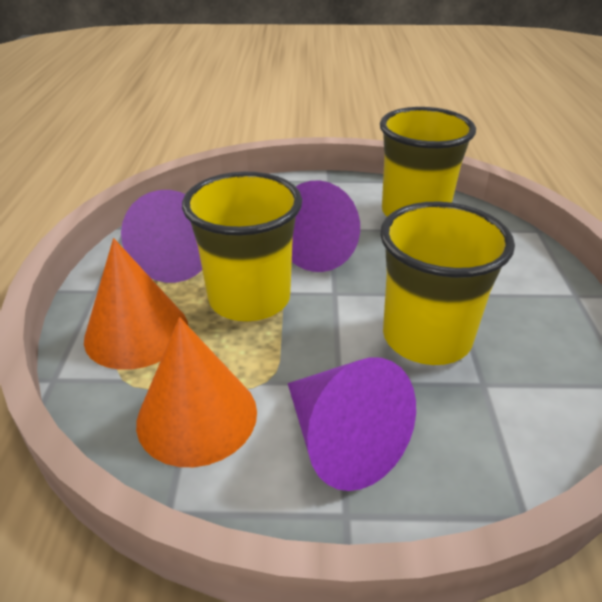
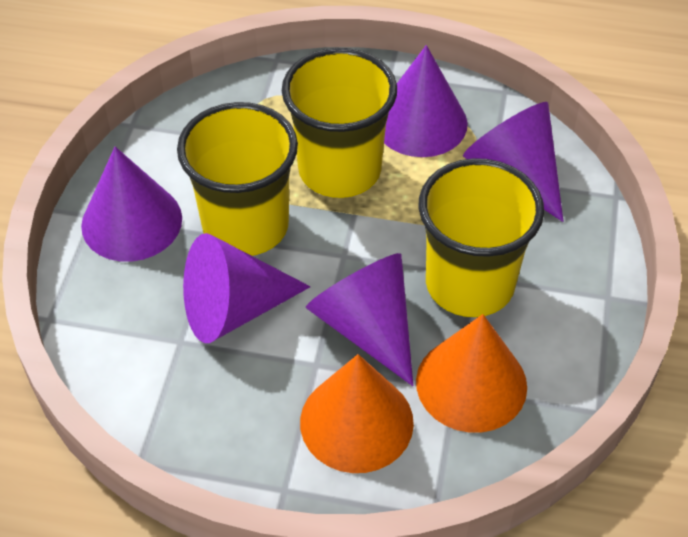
purple cone: [121,190,202,283] [288,357,416,491] [292,180,360,272] = 3 -> [81,147,182,262] [183,233,310,343] [306,253,413,386] [384,45,468,157] [463,102,564,222] = 5

